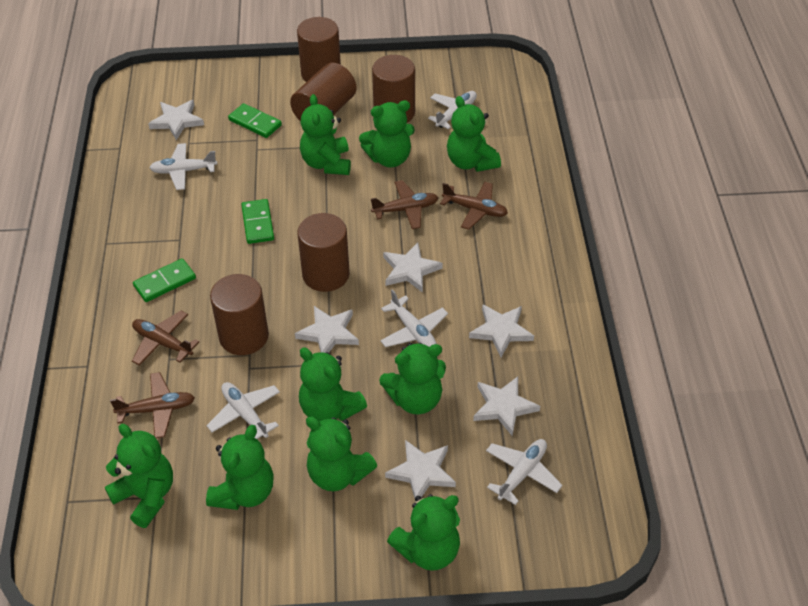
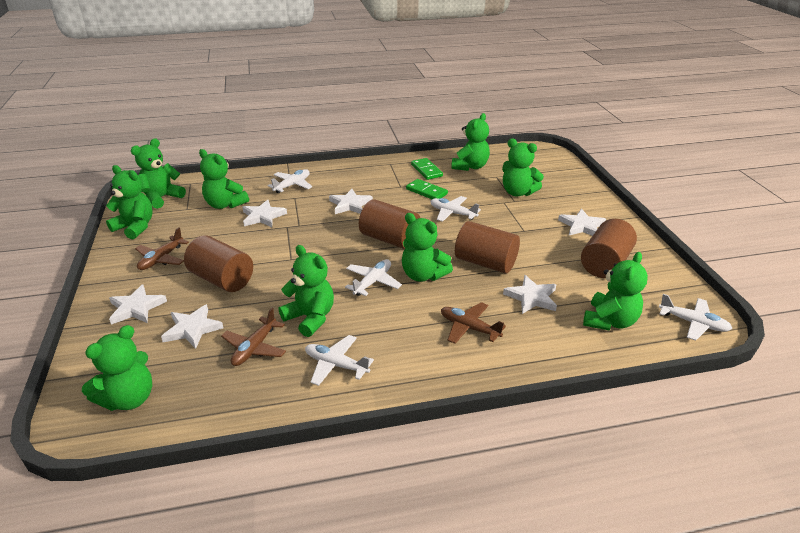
brown cylinder: [210,274,269,355] [290,62,357,121] [297,17,341,82] [298,213,350,292] [372,55,415,123] = 5 -> [184,235,253,292] [359,199,420,249] [455,221,520,274] [581,219,637,278] = 4
brown plane: [110,372,195,438] [132,311,199,366] [371,180,439,229] [440,182,508,230] = 4 -> [135,227,189,270] [221,307,286,366] [441,302,506,344] = 3
green domino: [133,258,196,302] [228,103,282,138] [241,199,274,244] = 3 -> [406,179,448,199] [411,158,443,180] = 2

